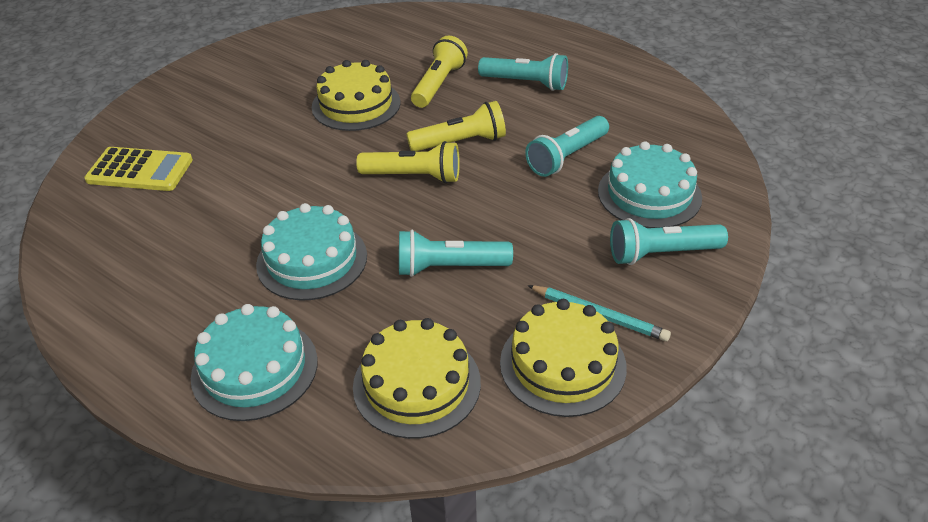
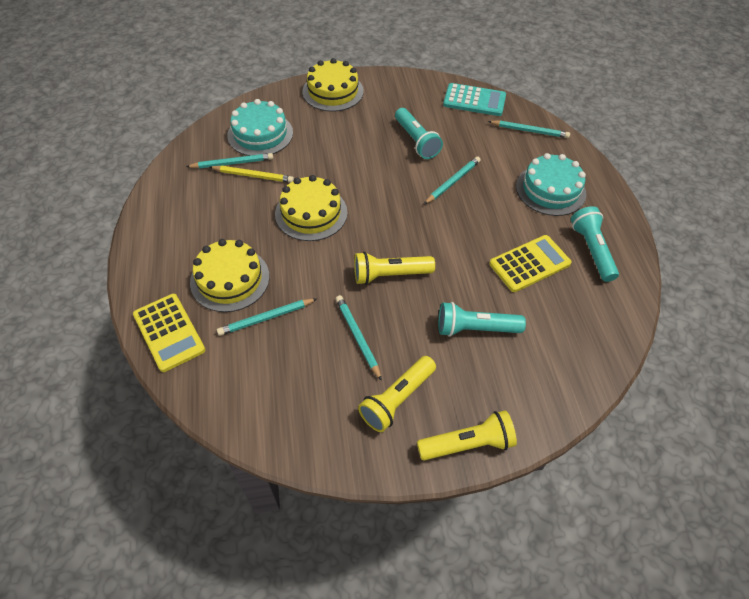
turquoise cake: [191,304,318,421] [256,203,367,301] [598,141,702,228] = 3 -> [227,99,293,156] [516,153,586,216] = 2
turquoise calculator: none = 0 -> [443,83,506,116] = 1
turquoise flashlight: [399,230,513,277] [478,53,568,91] [525,116,609,177] [610,218,728,265] = 4 -> [395,108,443,159] [438,302,526,337] [571,206,619,282] = 3
turquoise pencil: [528,285,671,341] = 1 -> [186,153,273,168] [217,299,317,336] [336,295,382,381] [424,156,481,204] [488,120,570,138] = 5
yellow calculator: [84,147,193,191] = 1 -> [133,294,205,372] [489,235,572,292] = 2
yellow pencil: none = 0 -> [210,166,294,183] = 1

